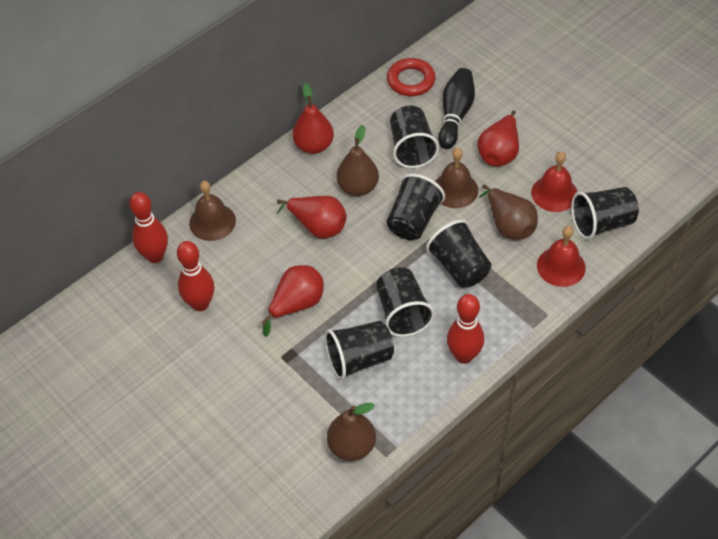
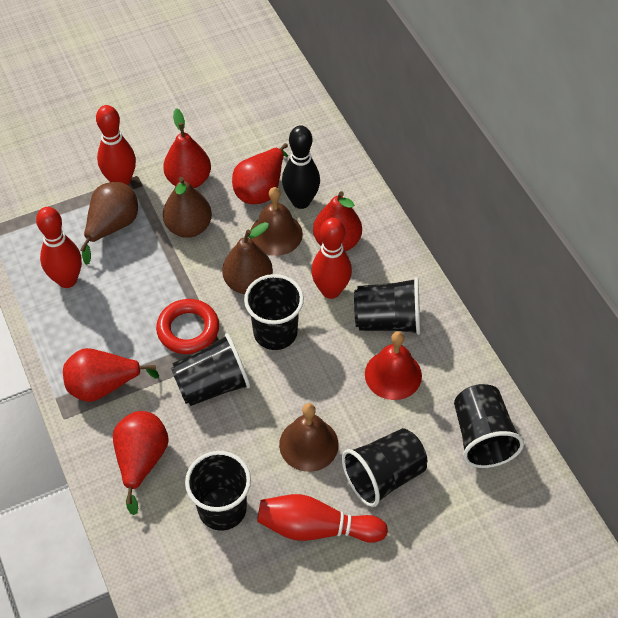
red bell: [531,151,577,212] [537,226,586,287] = 2 -> [365,331,422,400] = 1
red bowling pin: [129,192,168,263] [177,241,214,311] [447,294,484,364] = 3 -> [36,207,82,288] [96,105,136,185] [257,494,388,543] [311,218,352,299] = 4
red pear: [261,265,324,337] [277,196,347,238] [292,83,334,154] [478,110,519,166] = 4 -> [63,348,159,402] [113,411,169,515] [163,108,211,188] [232,143,288,204] [313,191,362,251] = 5

